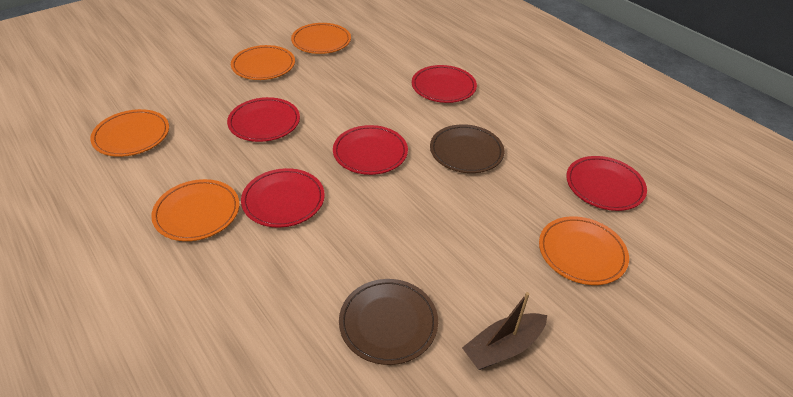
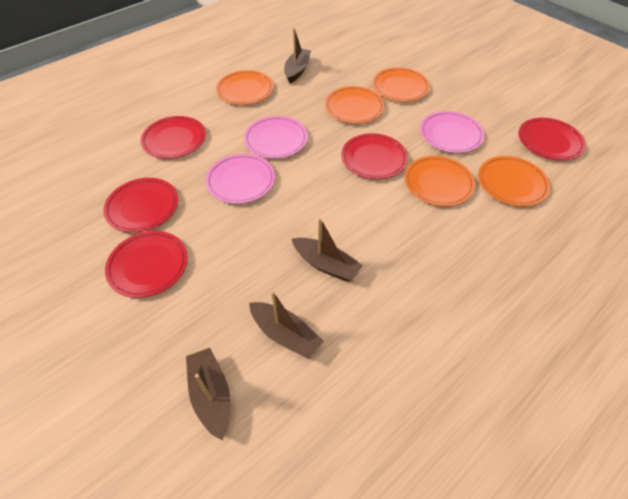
brown boat: [462,292,547,370] = 1 -> [186,348,230,440] [249,291,323,359] [284,28,311,83] [292,218,363,282] = 4
brown plate: [339,279,438,365] [430,124,504,173] = 2 -> none = 0
pink plate: none = 0 -> [206,154,275,204] [244,116,308,159] [420,111,484,153] = 3

